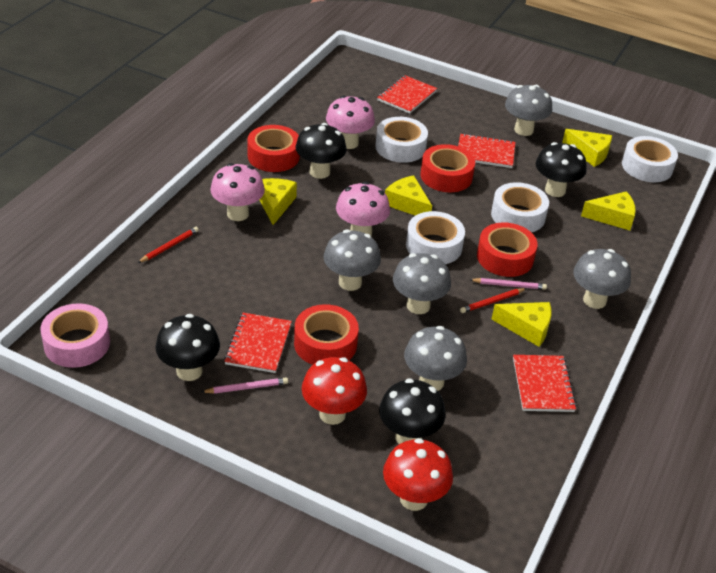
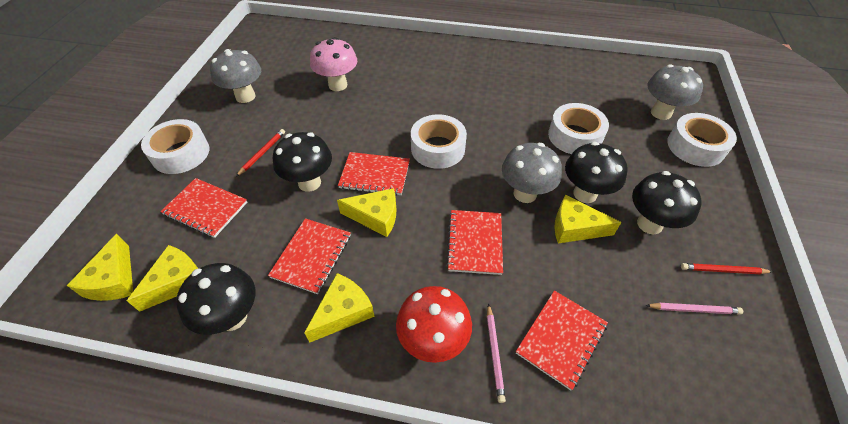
grey mushroom: [324,229,381,291] [393,253,451,314] [404,326,467,391] [505,85,552,136] [573,249,631,309] = 5 -> [210,49,261,103] [502,143,562,203] [647,64,703,120] = 3
pink mushroom: [210,163,265,221] [326,95,375,149] [336,182,390,236] = 3 -> [310,37,357,91] = 1
pink tape: [40,303,110,368] = 1 -> none = 0
red mushroom: [302,357,367,425] [383,438,453,511] = 2 -> [396,286,472,363] = 1
red notebook: [224,313,292,373] [377,75,437,114] [458,133,516,168] [513,355,577,412] = 4 -> [160,178,247,238] [268,218,351,294] [338,152,410,196] [446,210,503,275] [516,290,608,391] = 5
red tape: [247,125,300,172] [294,304,359,365] [420,144,475,192] [477,222,538,277] = 4 -> none = 0

